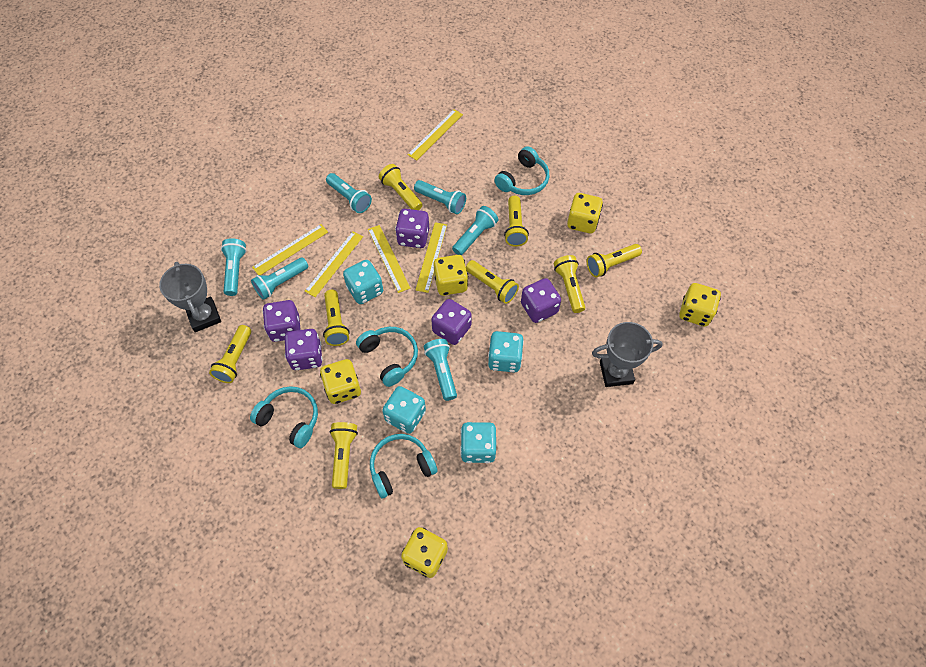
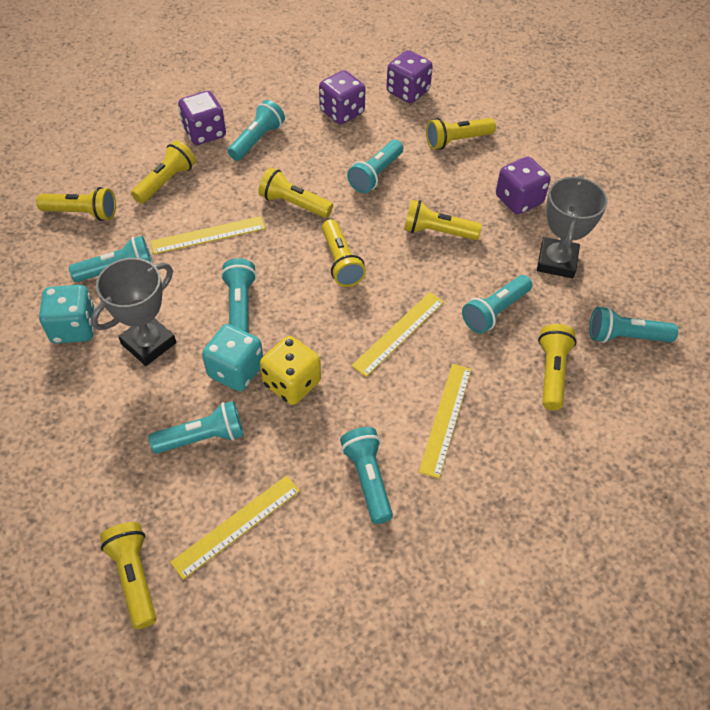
purple dice: [263,300,301,342] [285,329,323,370] [395,209,429,248] [431,299,472,345] [521,278,561,323] = 5 -> [178,91,226,145] [319,70,365,124] [386,50,433,103] [496,157,550,214] = 4
turquoise dice: [343,260,383,304] [382,386,426,434] [460,422,496,463] [488,331,524,372] = 4 -> [39,285,96,344] [202,324,263,391] = 2
turquoise flashlight: [221,238,247,296] [251,257,308,300] [326,173,372,213] [414,180,466,214] [424,339,457,401] [452,206,499,255] = 6 -> [69,236,153,282] [149,401,244,454] [221,258,257,333] [228,100,285,161] [340,427,393,524] [347,140,403,193] [462,275,532,334] [589,306,678,343] = 8
turquoise headphones: [250,386,318,448] [356,327,418,387] [370,434,438,498] [494,146,549,195] = 4 -> none = 0
yellow dice: [320,359,361,404] [401,527,448,578] [433,255,468,296] [567,193,603,234] [679,283,721,327] = 5 -> [260,336,321,405] = 1
yellow ruler: [252,224,328,275] [305,231,363,297] [368,225,410,293] [408,109,463,161] [416,222,447,293] = 5 -> [150,216,266,254] [170,475,300,580] [351,292,444,377] [419,364,472,478] = 4

